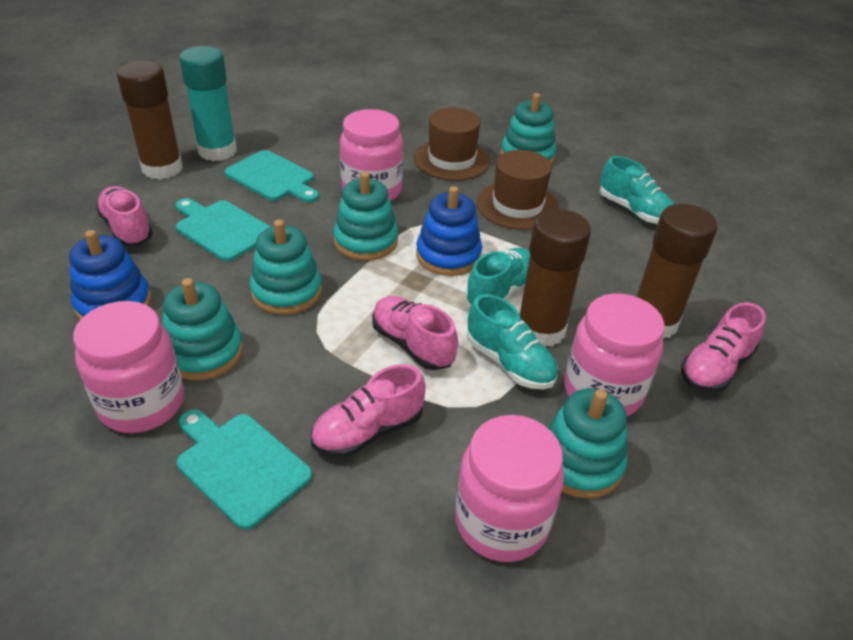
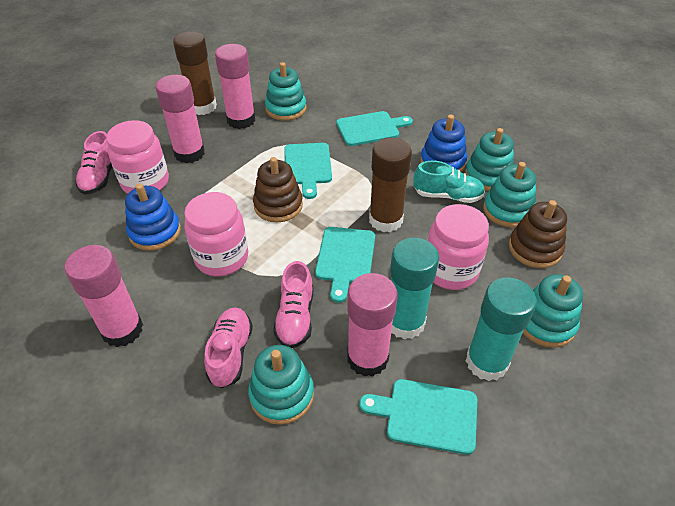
brown glue stick: [117,61,183,180] [519,209,591,347] [637,204,717,339] = 3 -> [173,31,217,115] [369,138,412,232] = 2
brown hat: [414,108,490,181] [477,150,559,230] = 2 -> none = 0
brown stacking toy: none = 0 -> [253,157,303,222] [509,200,567,268] = 2
pink glue stick: none = 0 -> [65,245,143,347] [155,75,205,163] [215,44,255,129] [347,273,398,377] = 4
pink jar: [73,301,184,433] [340,109,403,201] [455,415,564,562] [564,294,665,416] = 4 -> [106,120,169,194] [184,192,248,276] [427,204,489,290] = 3
pink shoe: [95,186,153,246] [311,364,426,458] [372,296,458,370] [681,303,766,393] = 4 -> [75,131,112,195] [204,307,253,388] [273,261,313,348] = 3
turquoise cutting board: [176,198,271,262] [177,410,312,530] [225,150,319,203] = 3 -> [284,143,332,199] [315,227,375,303] [336,111,413,146] [359,379,477,455] = 4
turquoise glue stick: [179,46,237,161] = 1 -> [390,238,439,339] [466,277,537,381] = 2
turquoise shoe: [465,248,530,305] [467,294,558,389] [600,156,674,224] = 3 -> [413,161,485,203] = 1

